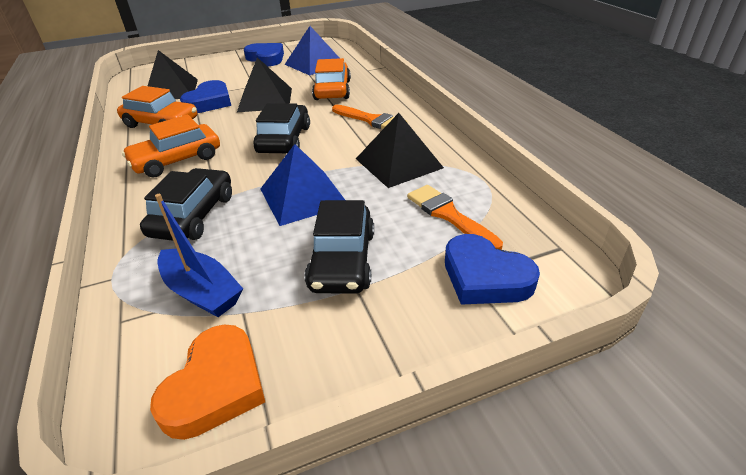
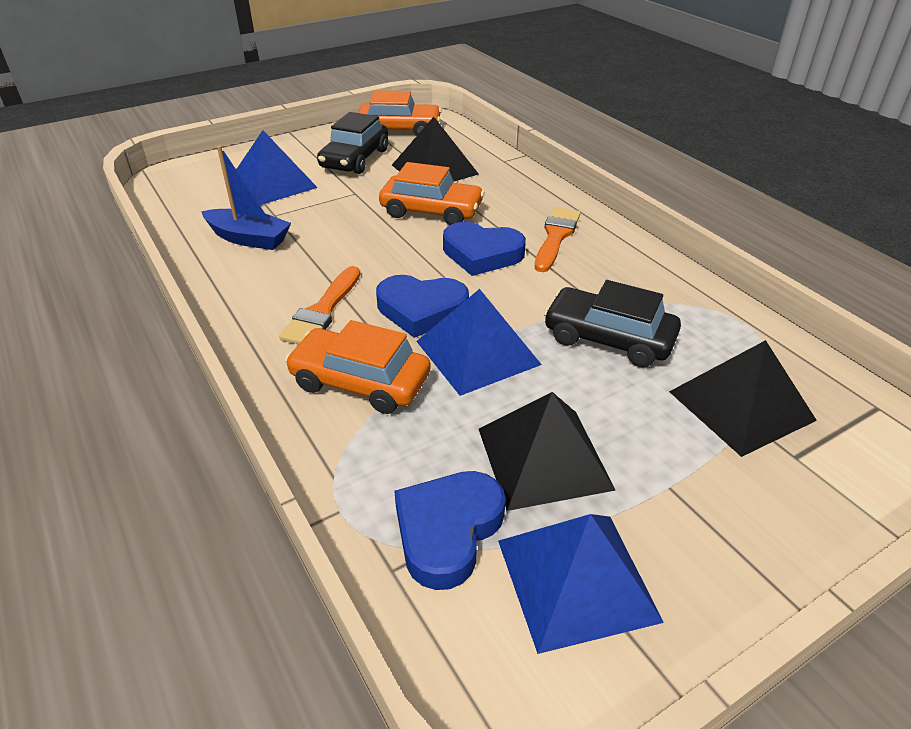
black car: [140,168,232,241] [253,103,310,153] [305,200,374,294] = 3 -> [317,112,388,174] [544,280,681,367] = 2
blue pyramid: [260,144,345,226] [285,26,340,75] = 2 -> [236,130,318,205] [416,289,542,396] [498,514,664,654] = 3
orange heart: [150,324,265,440] = 1 -> none = 0

